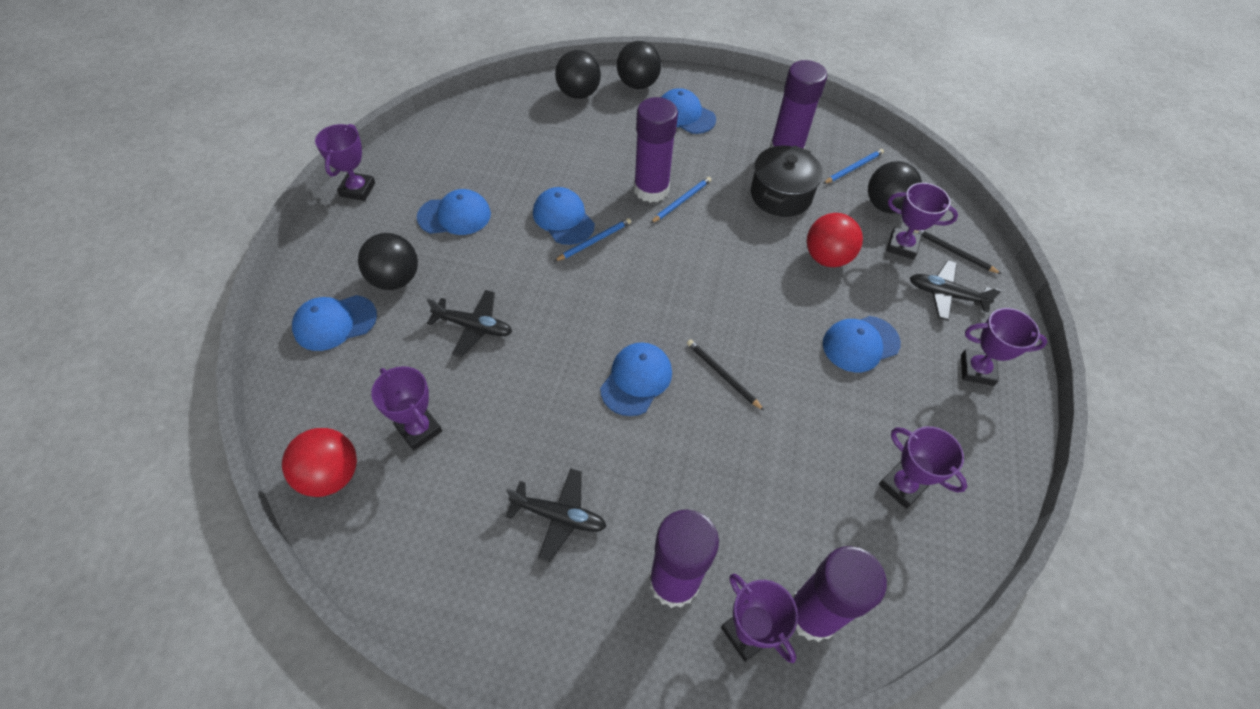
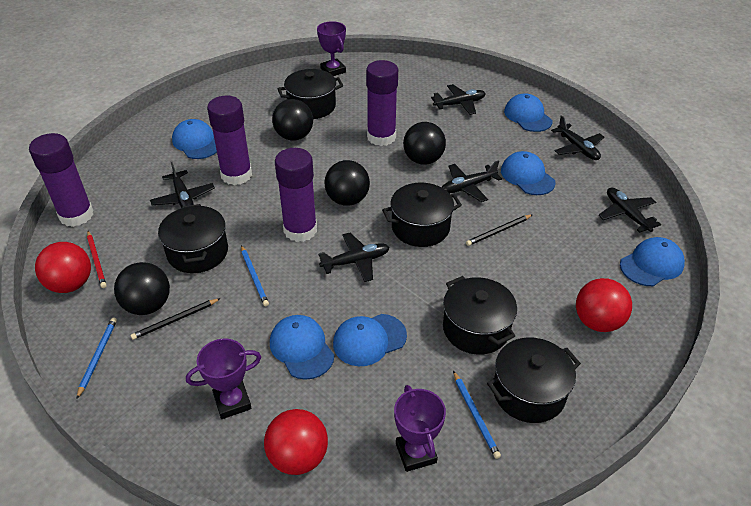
black plane: [427,290,512,357] [506,468,607,562] [910,260,1002,321] = 3 -> [150,162,215,208] [318,233,390,282] [431,84,486,115] [442,160,502,202] [551,115,604,160] [599,188,661,233] = 6
black pot: [751,145,823,217] = 1 -> [158,204,228,273] [277,69,343,119] [382,183,462,247] [443,276,517,355] [487,337,581,423] = 5
purple trophy: [315,124,375,201] [371,366,442,451] [721,574,798,663] [879,426,967,509] [887,183,958,259] [961,308,1047,386] = 6 -> [186,338,261,419] [317,21,346,76] [394,385,446,472] = 3
red ball: [282,428,357,497] [807,213,863,267] = 2 -> [35,242,91,293] [264,409,328,475] [576,278,632,332] = 3
red pencil: none = 0 -> [87,231,107,288] = 1

